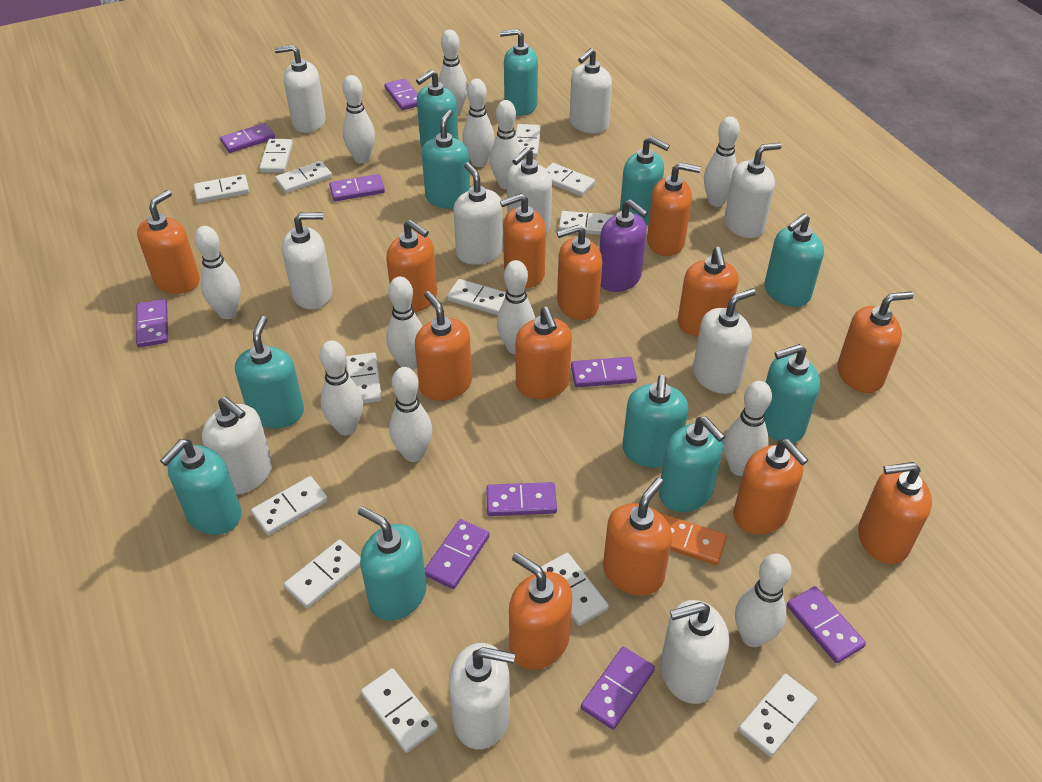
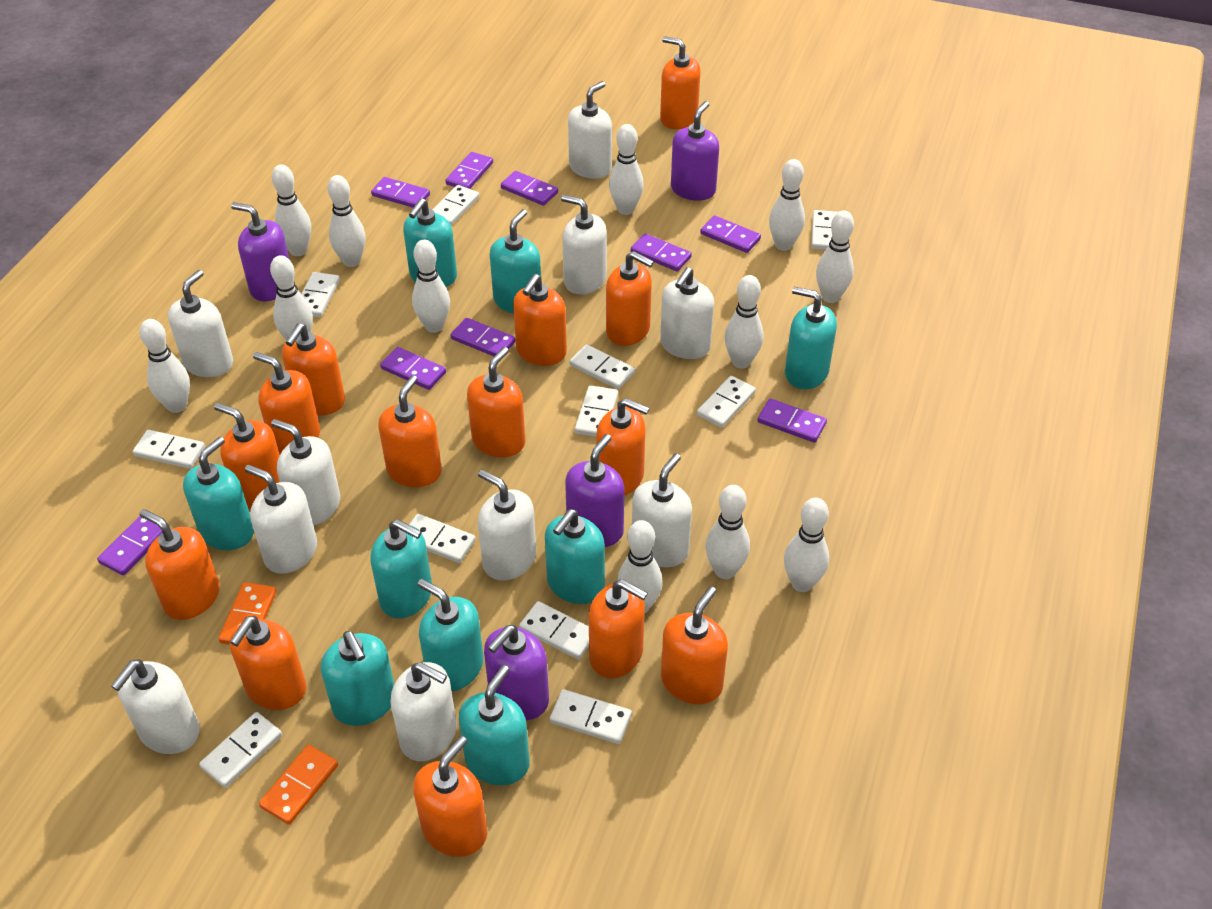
orange domino: [660,513,727,565] = 1 -> [218,582,277,645] [259,744,338,825] = 2
orange soap dispenser: [137,190,200,294] [386,220,437,313] [415,291,472,401] [500,193,546,288] [509,552,572,670] [515,307,572,399] [557,224,602,320] [603,478,672,596] [647,162,701,256] [678,247,739,337] [733,439,808,535] [837,292,914,393] [858,462,932,564] = 13 -> [139,509,220,620] [214,403,280,510] [230,616,306,710] [253,352,320,455] [282,323,345,415] [378,375,442,487] [413,736,487,857] [467,347,525,457] [513,274,567,366] [589,579,648,678] [596,398,650,495] [606,251,654,346] [660,36,701,129] [661,586,728,704] = 14
purple soap dispenser: [599,199,648,292] = 1 -> [231,202,289,301] [484,625,549,720] [565,434,624,547] [671,101,719,201] = 4
turquoise soap dispenser: [160,439,242,535] [235,316,304,428] [358,506,426,621] [416,70,459,148] [422,110,470,209] [500,29,538,116] [620,136,670,226] [622,375,689,468] [659,416,725,512] [764,213,824,307] [765,344,820,443] = 11 -> [183,437,254,550] [321,631,394,726] [370,519,432,618] [403,198,457,287] [417,579,483,691] [459,665,530,785] [490,209,541,314] [545,509,605,604] [785,287,837,389] = 9
white domino: [194,174,249,203] [251,476,328,535] [259,139,293,173] [275,161,332,193] [284,540,360,608] [346,353,382,404] [361,668,438,753] [447,279,506,315] [515,124,541,157] [541,553,609,626] [546,163,595,196] [559,211,614,235] [738,674,817,757] = 13 -> [133,430,205,469] [199,712,282,788] [301,272,340,317] [409,514,476,563] [432,185,479,226] [519,601,589,660] [550,689,632,744] [570,344,635,389] [575,385,618,437] [697,376,756,428] [811,210,838,250] = 11

